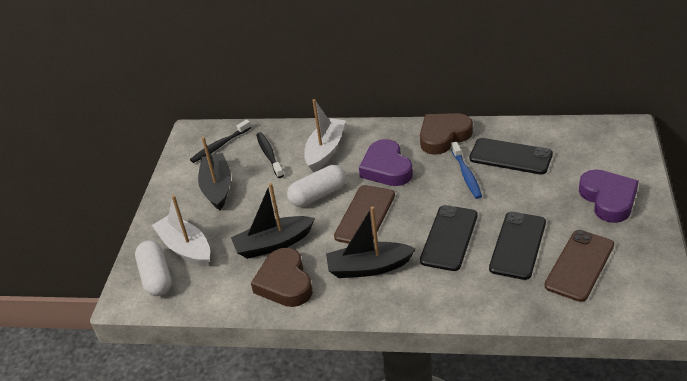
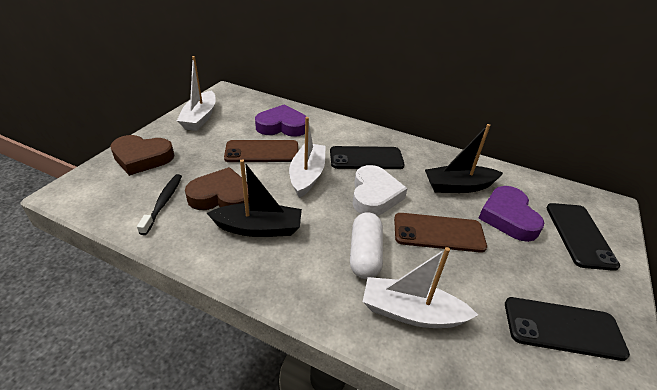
black boat: [198,137,231,210] [231,183,315,259] [326,207,416,278] = 3 -> [207,159,302,237] [425,124,503,193] = 2
black toothbrush: [190,119,251,163] [256,132,284,178] = 2 -> [137,174,182,235] = 1
blue toothbrush: [451,142,482,199] = 1 -> none = 0
white boat: [152,195,210,267] [304,99,346,172] = 2 -> [177,56,216,131] [289,117,326,198] [363,247,478,328] = 3
white capsule: [135,240,172,296] [287,165,346,207] = 2 -> [350,213,383,279] = 1
white heart: none = 0 -> [353,165,408,216] = 1

